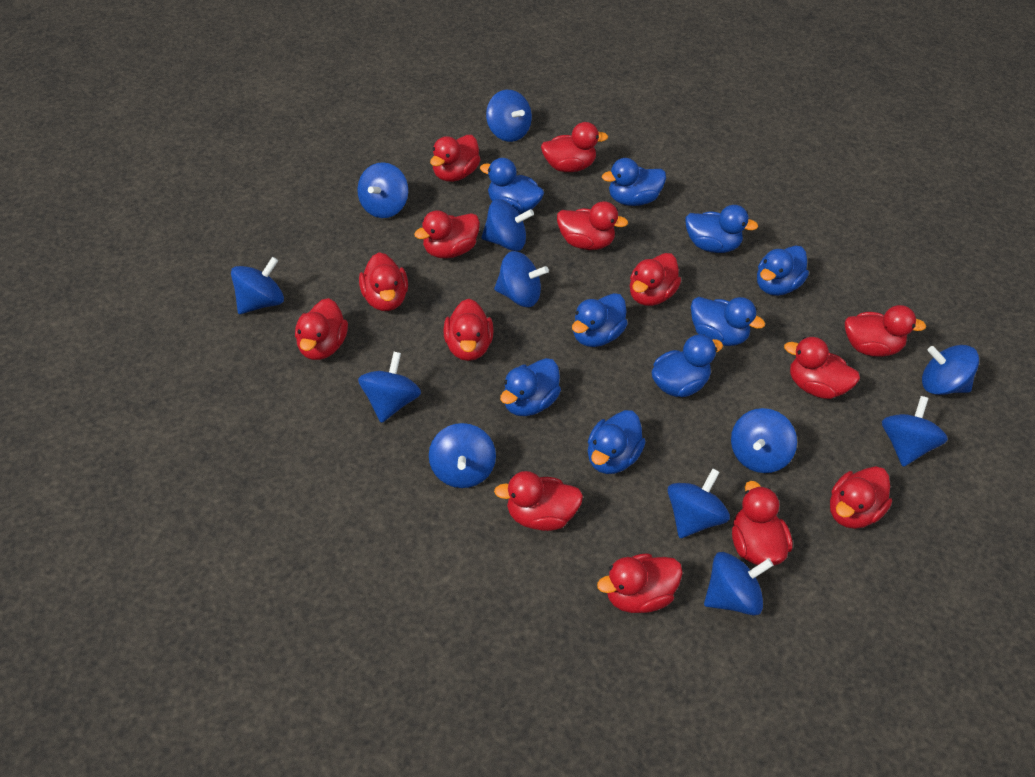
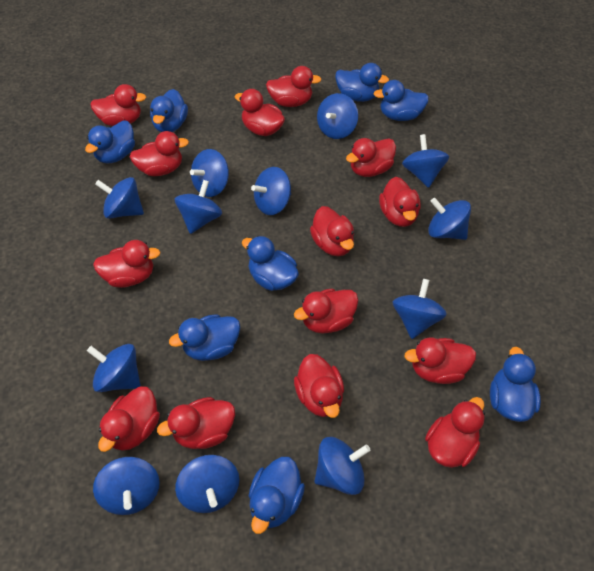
blue duck: [480,158,544,214] [500,358,561,416] [572,293,628,347] [588,410,646,474] [602,158,666,206] [652,334,723,397] [685,205,758,253] [691,297,765,346] [757,245,809,296] = 9 -> [85,121,135,163] [150,89,188,132] [169,314,240,361] [242,236,299,291] [249,457,305,534] [335,63,389,102] [374,80,429,121] [490,347,541,422] = 8

